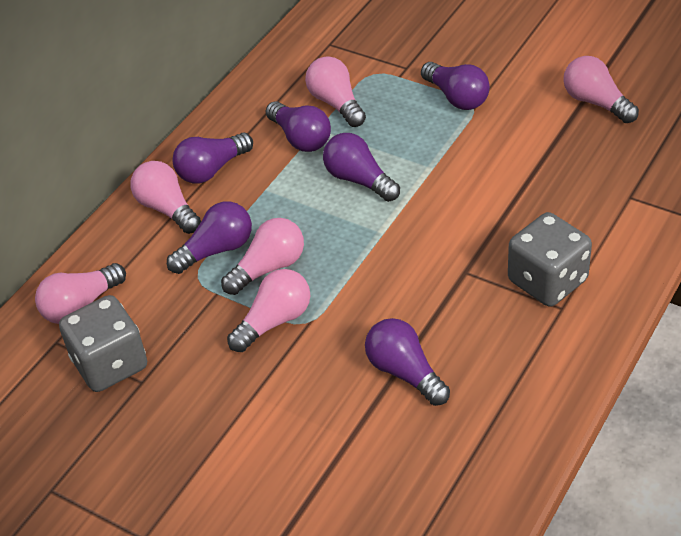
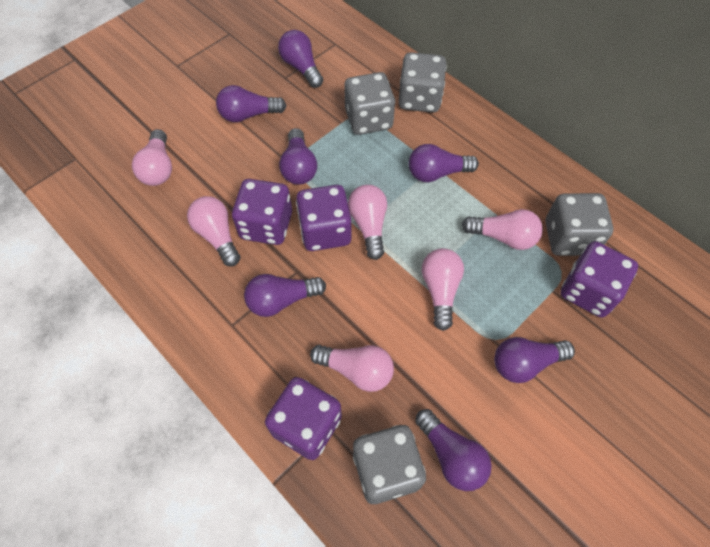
grey dice: [59,295,147,392] [508,212,592,307] = 2 -> [344,72,395,135] [353,425,426,504] [399,52,447,113] [546,193,613,256] = 4
purple dice: none = 0 -> [232,179,292,245] [265,377,342,460] [296,185,352,251] [560,241,638,318] = 4
purple light bulb: [167,201,252,274] [172,133,253,183] [266,101,331,152] [323,133,400,202] [365,318,450,406] [421,62,490,110] = 6 -> [216,85,287,122] [244,274,326,317] [278,30,323,88] [279,128,317,185] [408,144,479,182] [415,409,492,491] [494,337,575,383] = 7

